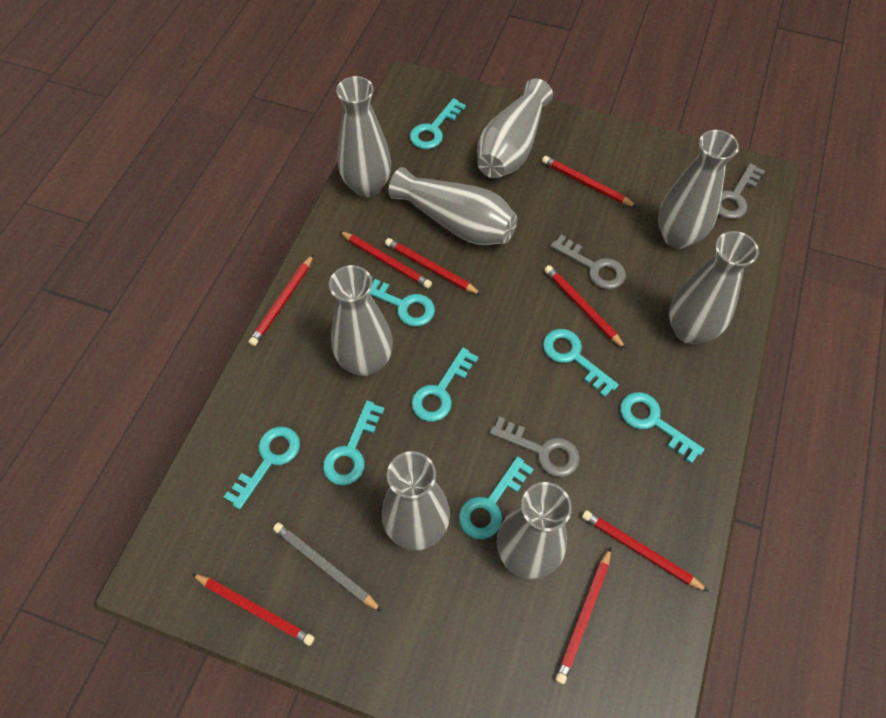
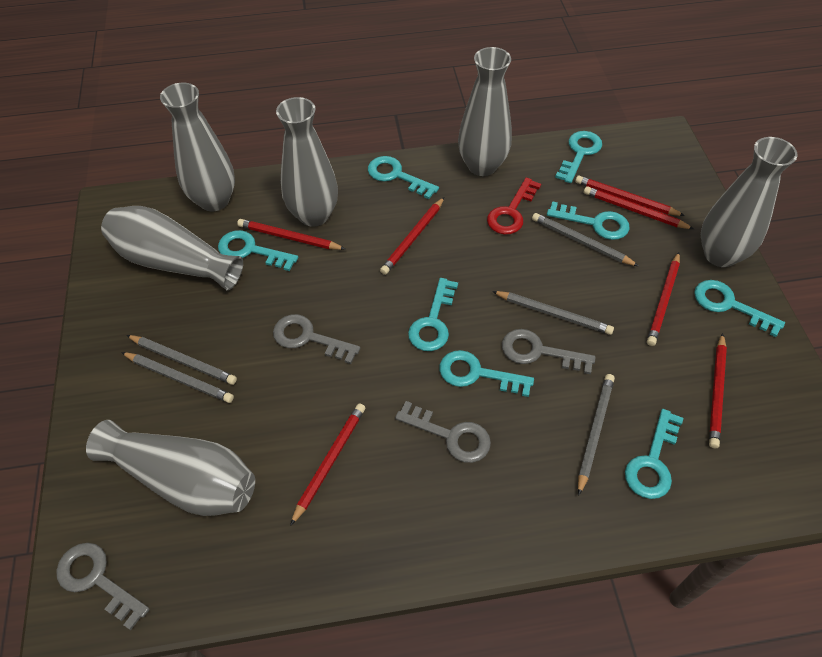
grey key: [490,416,580,477] [550,234,626,289] [718,163,765,219] = 3 -> [56,543,150,630] [273,314,360,364] [395,401,491,463] [502,329,595,374] = 4
grey pencil: [273,523,382,612] = 1 -> [121,352,234,403] [126,335,237,385] [492,291,614,335] [532,213,639,266] [578,374,615,496] = 5
grey vase: [329,265,393,376] [336,76,392,197] [382,451,450,551] [388,167,518,245] [477,78,553,178] [497,482,572,579] [658,130,739,249] [669,231,759,344] = 8 -> [86,420,255,516] [101,206,243,290] [160,83,235,211] [276,97,338,227] [458,47,512,176] [701,137,797,267] = 6
red key: none = 0 -> [487,177,541,235] = 1
red pencil: [192,574,315,646] [249,254,314,346] [339,231,432,288] [385,238,482,295] [542,156,637,207] [544,265,626,349] [555,547,611,684] [582,510,709,592] = 8 -> [237,219,345,250] [290,403,366,526] [380,197,444,275] [575,176,685,216] [584,186,694,229] [647,252,680,346] [709,333,727,448] = 7

